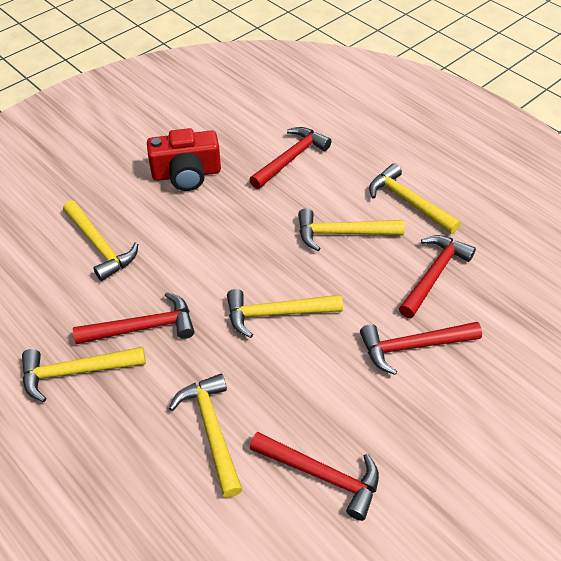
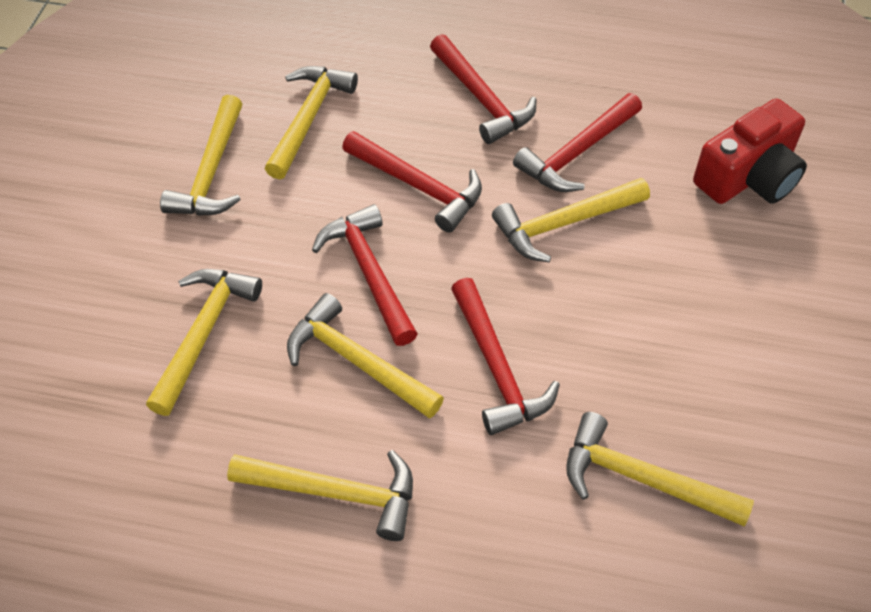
yellow hammer: [22,347,146,402] [63,200,138,281] [169,374,242,498] [227,289,343,338] [298,208,405,251] [369,163,461,234] = 6 -> [146,269,262,416] [160,95,242,216] [227,450,413,541] [265,66,358,179] [287,293,444,419] [492,178,650,262] [566,412,754,526] = 7

